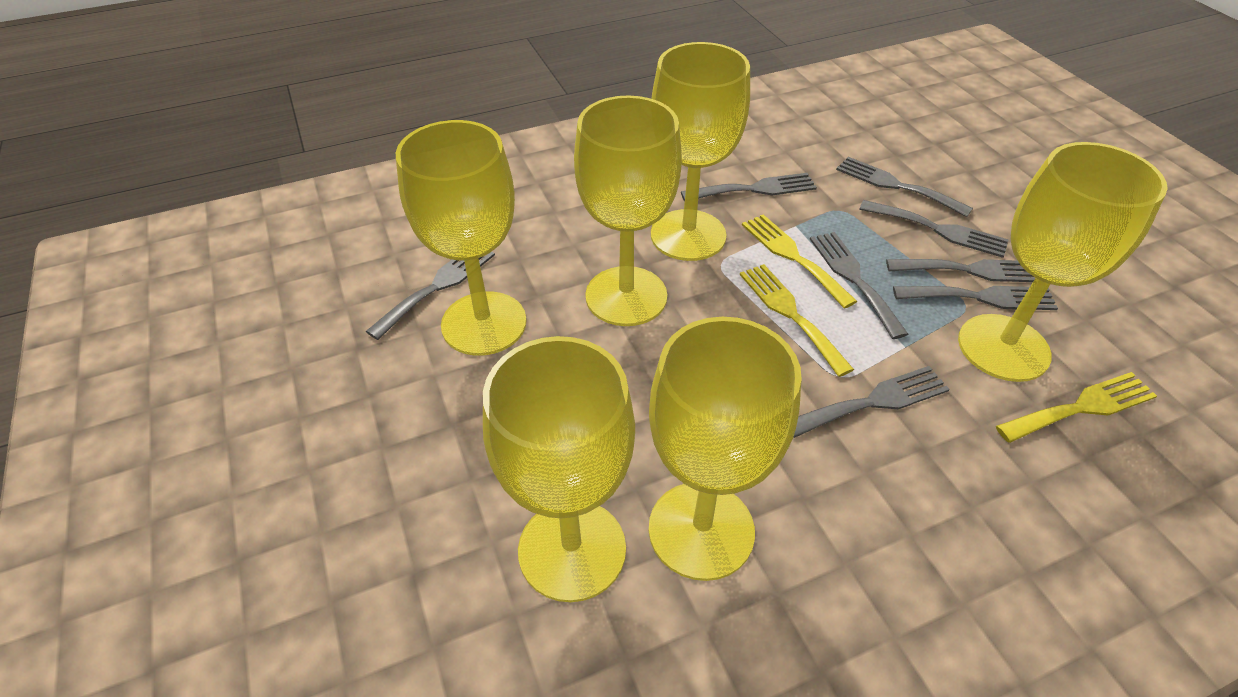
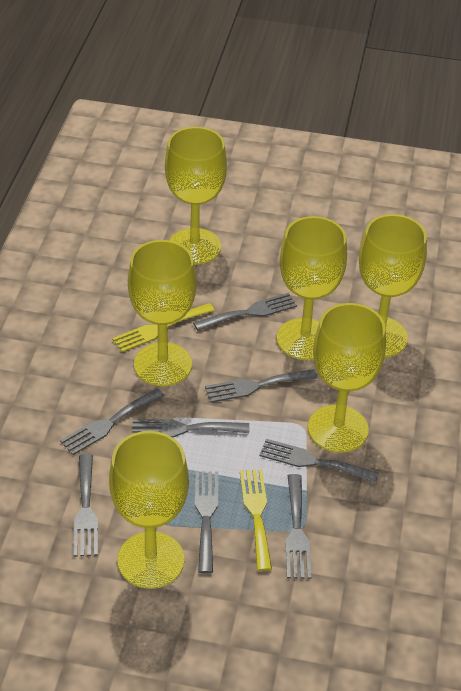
yellow fork: [740,264,854,377] [742,214,857,309] [996,372,1157,443] = 3 -> [112,303,215,352] [240,469,272,571] = 2

